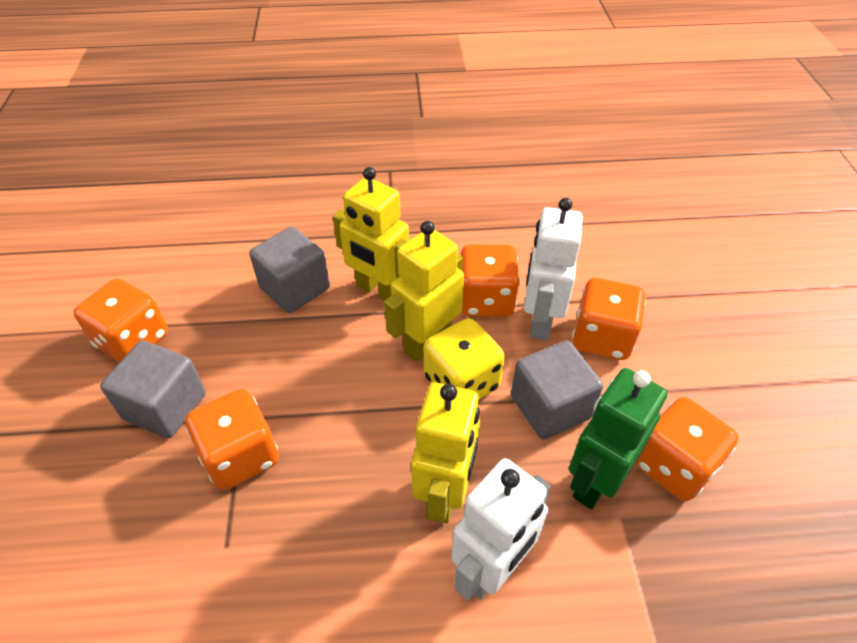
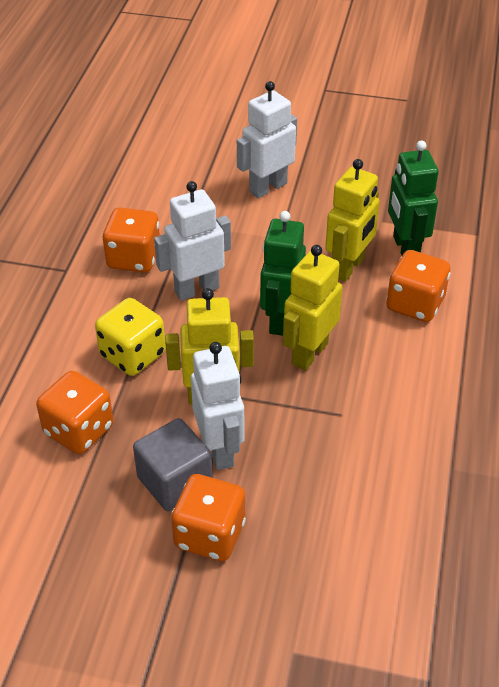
green robot: [569,368,668,509] = 1 -> [260,211,306,336] [388,140,439,255] = 2
grey cube: [100,340,206,439] [249,227,330,313] [511,341,603,440] = 3 -> [133,418,213,511] = 1
orange dice: [73,278,168,362] [185,389,279,490] [460,244,520,317] [572,278,646,360] [636,397,738,501] = 5 -> [36,371,113,454] [102,207,160,273] [171,474,246,561] [386,250,450,322] = 4
white robot: [451,458,551,600] [524,198,583,340] = 2 -> [154,181,231,301] [191,342,244,470] [237,81,297,198] = 3

